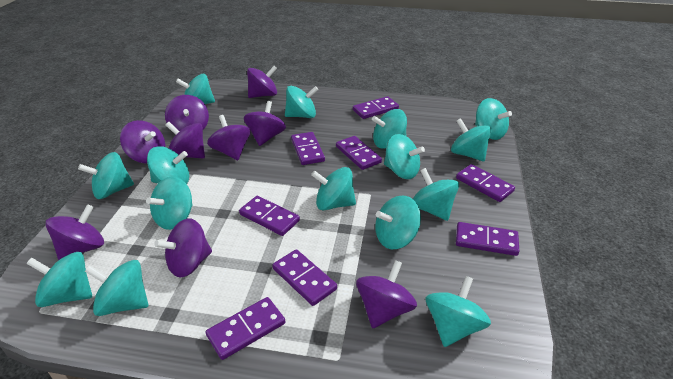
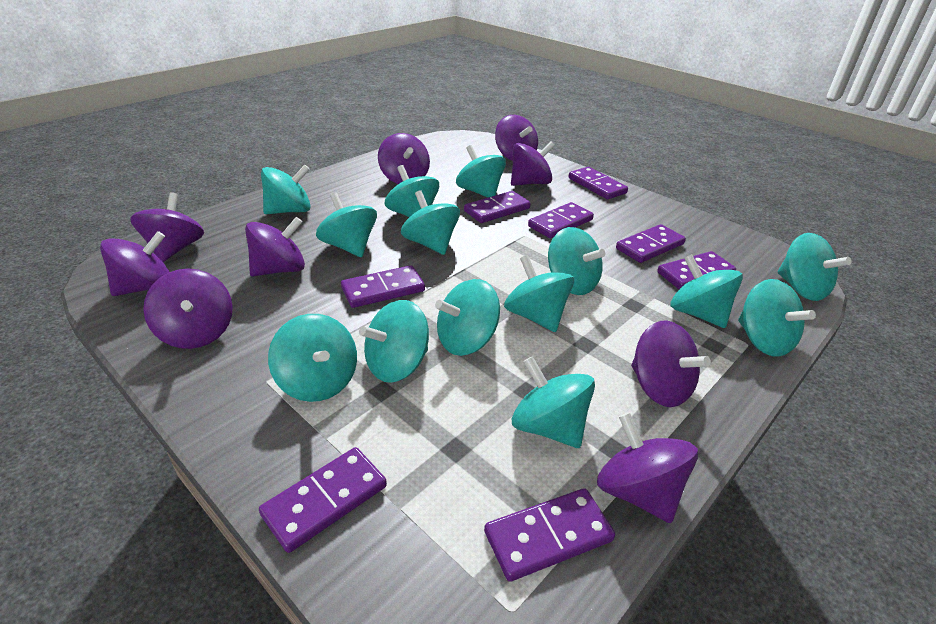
turquoise spinning top: [26,252,92,307] [78,152,134,199] [85,260,148,316] [146,177,192,230] [147,146,189,184] [176,74,215,104] [285,86,318,118] [311,167,356,211] [372,109,407,149] [375,195,421,249] [384,134,425,179] [413,168,459,221] [426,276,491,347] [451,118,492,161] [475,98,512,140] = 15 -> [261,165,311,214] [268,314,357,402] [316,193,377,257] [359,300,429,383] [384,165,439,217] [401,190,460,255] [435,279,500,356] [456,145,506,198] [504,255,574,332] [512,356,595,448] [548,227,605,295] [670,254,743,328] [738,279,816,357] [778,233,851,301] = 14

